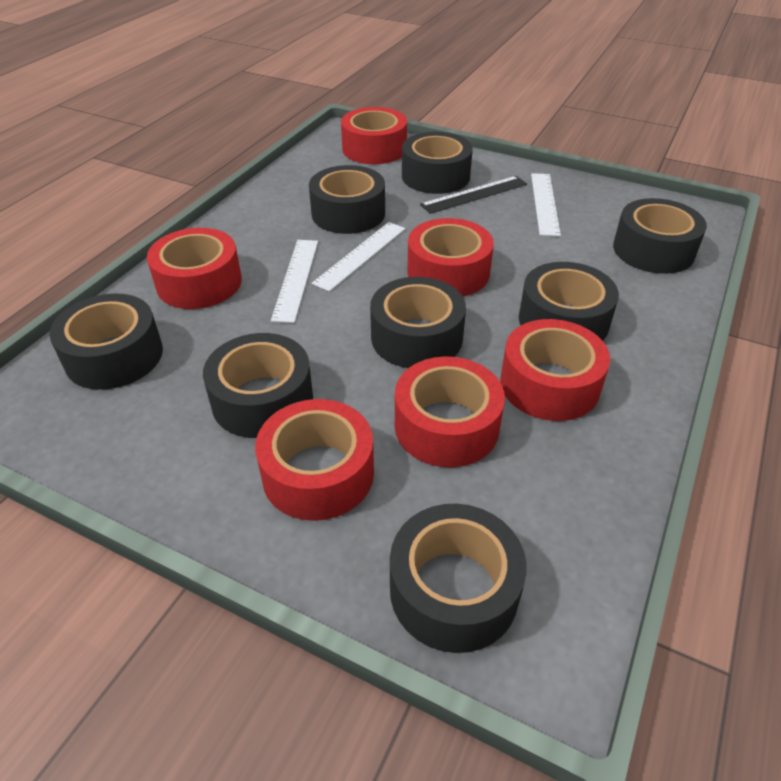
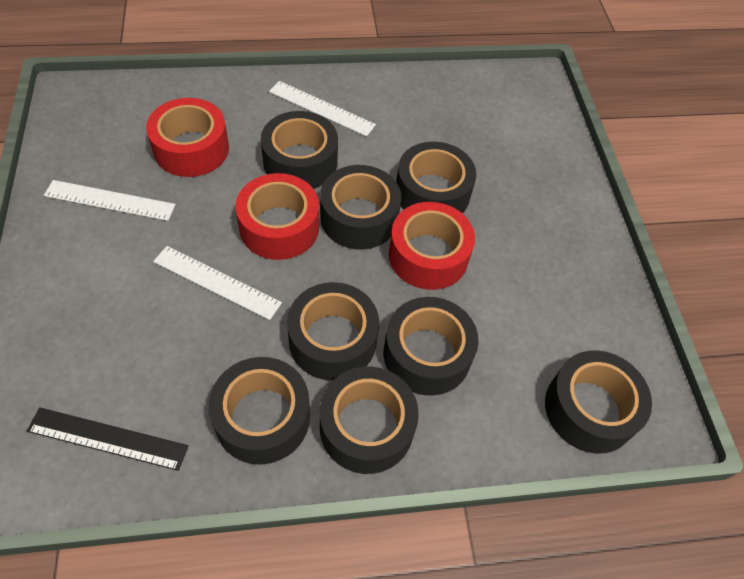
red tape: [147,228,242,309] [255,399,374,521] [341,107,407,164] [395,356,505,468] [407,218,494,296] [500,319,610,421] = 6 -> [146,98,229,177] [235,173,319,260] [389,202,475,290] = 3

